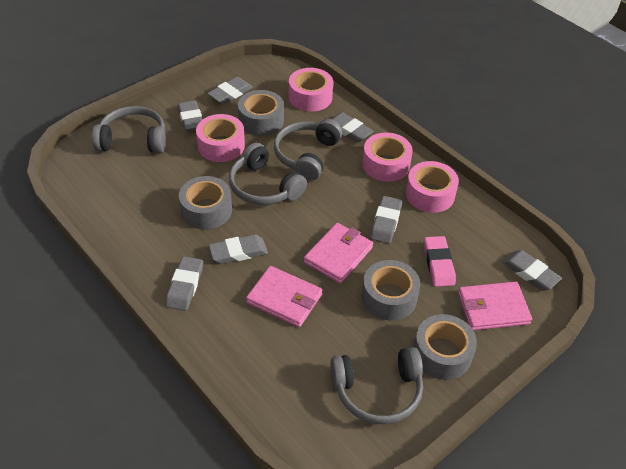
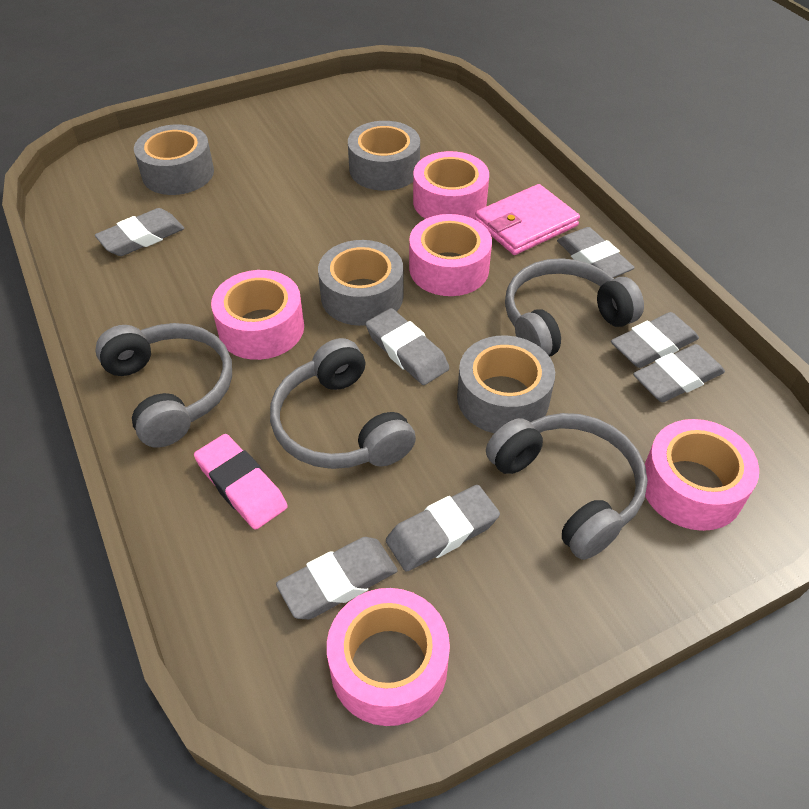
pink tape: [196,114,245,162] [289,68,333,112] [362,132,413,182] [406,161,459,213] = 4 -> [211,270,304,360] [327,588,450,726] [409,214,492,296] [413,151,489,219] [645,419,759,531] = 5
pink wallet: [246,266,322,327] [304,223,373,283] [458,282,532,330] = 3 -> [475,184,580,255] = 1

